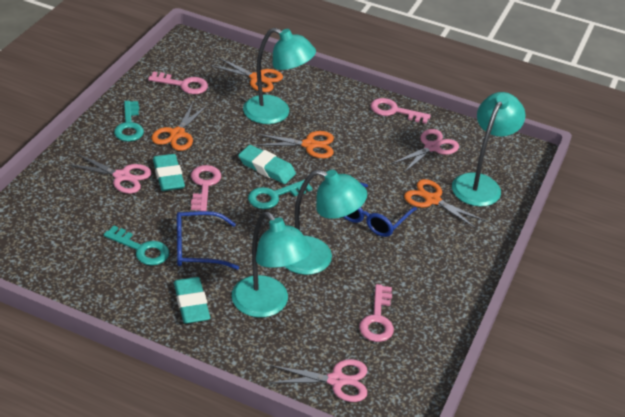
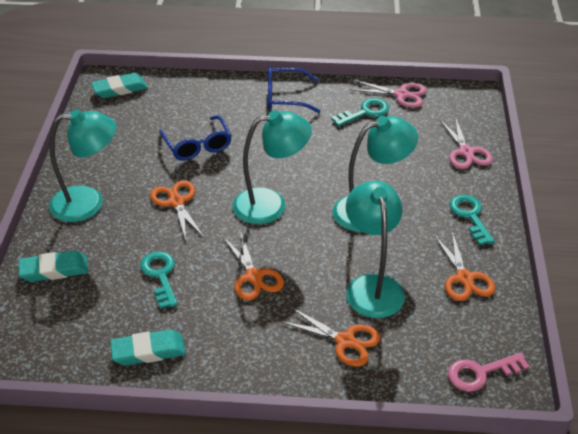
pink key: [148,71,208,94] [191,165,221,211] [359,284,394,342] [370,98,431,124] = 4 -> [448,353,530,392] = 1
pink scissors: [68,154,151,194] [269,359,367,402] [391,129,459,173] = 3 -> [351,80,427,108] [440,117,493,169] = 2

